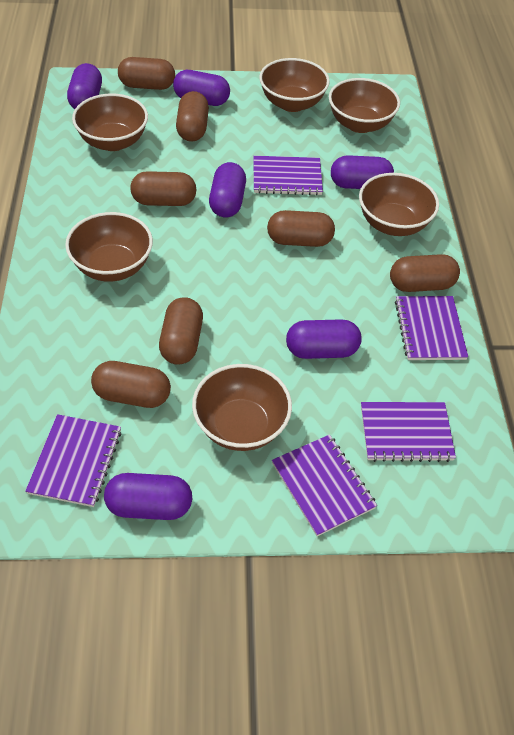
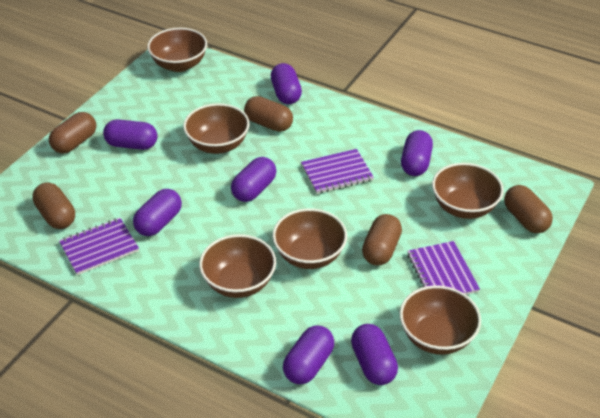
brown capsule: [91,361,171,408] [118,57,175,90] [130,171,197,206] [159,297,203,365] [176,91,209,142] [267,210,335,247] [390,254,460,292] = 7 -> [32,183,75,229] [49,112,96,153] [244,96,293,132] [362,214,402,265] [504,185,553,233] = 5
purple capsule: [67,63,102,109] [104,473,192,520] [173,70,230,106] [209,162,246,217] [286,319,362,359] [331,155,394,189] = 6 -> [103,120,157,150] [133,189,182,236] [231,157,276,202] [271,63,302,104] [283,325,334,384] [351,324,398,385] [401,130,433,176] = 7
purple notebook: [25,414,122,507] [253,156,323,195] [272,434,377,536] [361,402,456,462] [395,296,468,360] = 5 -> [59,218,139,275] [301,149,374,194] [407,241,480,295] = 3

